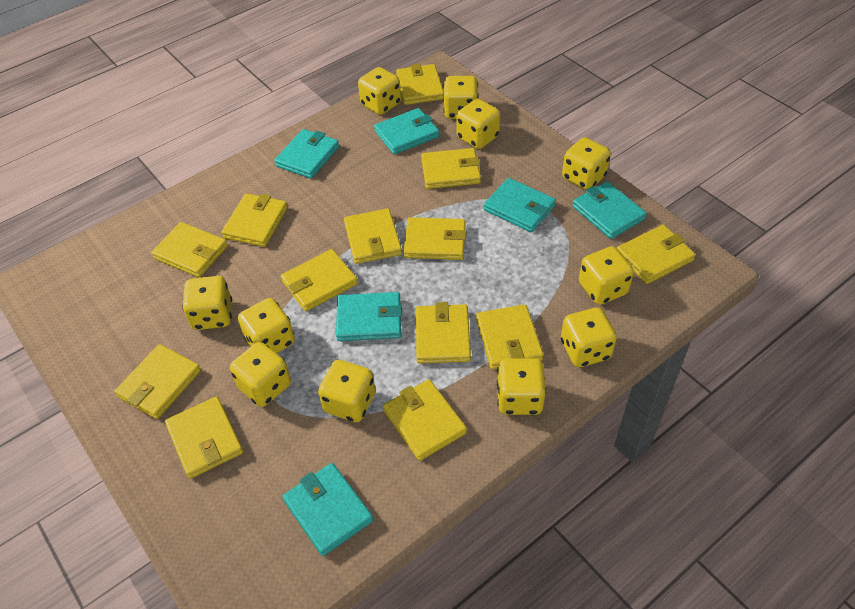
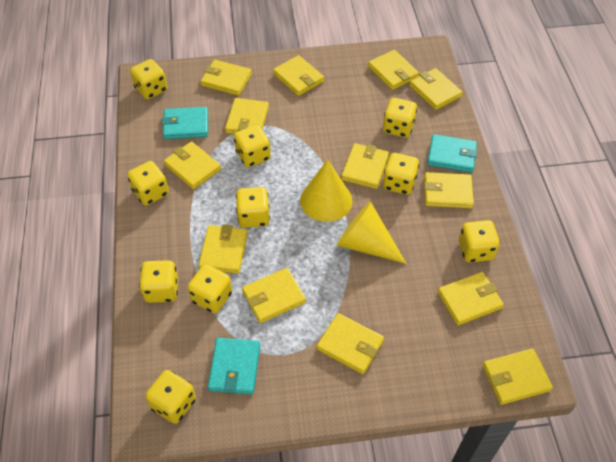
turquoise wallet: [274,129,339,179] [282,463,373,556] [336,292,402,341] [374,108,439,154] [484,178,556,232] [572,181,647,239] = 6 -> [162,107,208,139] [208,338,260,395] [427,134,478,173] = 3
yellow cone: none = 0 -> [300,160,352,222] [337,201,407,264] = 2
yellow dice: [182,276,232,330] [230,342,291,407] [238,298,295,353] [318,360,375,422] [358,67,401,115] [443,76,479,119] [456,99,500,149] [497,358,546,415] [561,307,617,367] [562,137,611,190] [579,246,634,305] = 11 -> [127,161,169,206] [130,59,168,99] [139,260,178,303] [145,370,196,424] [188,265,232,313] [234,125,271,167] [236,187,270,228] [383,98,417,138] [383,153,419,195] [459,220,500,263] = 10

